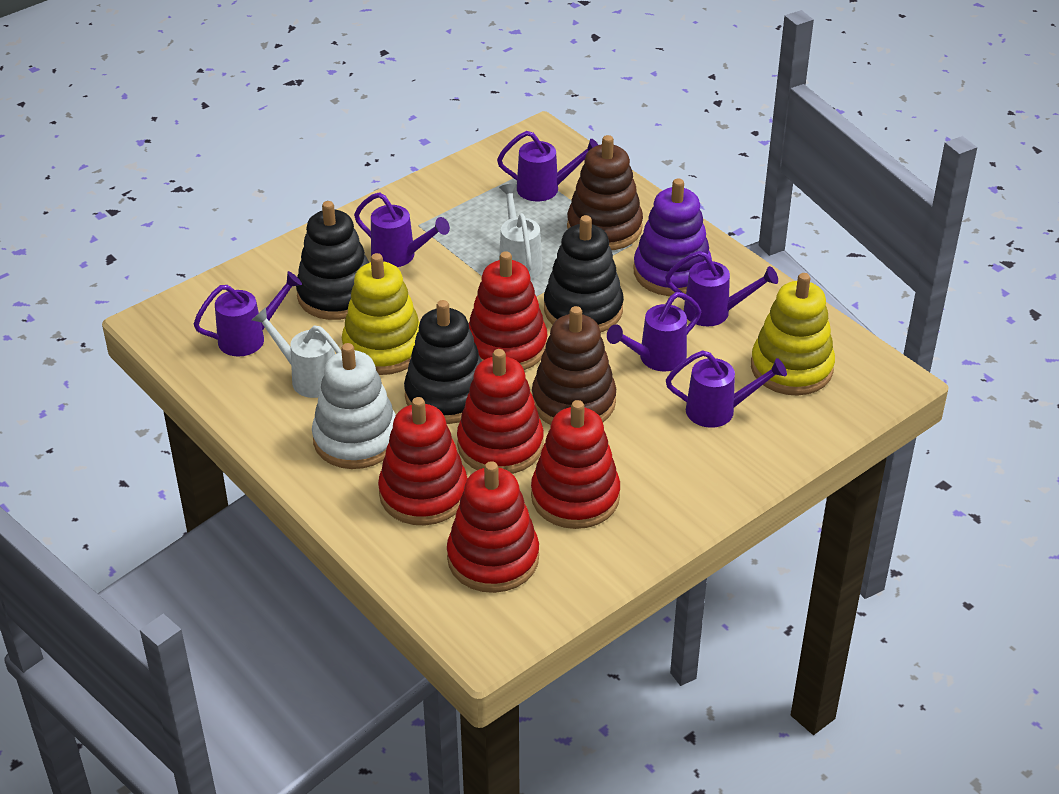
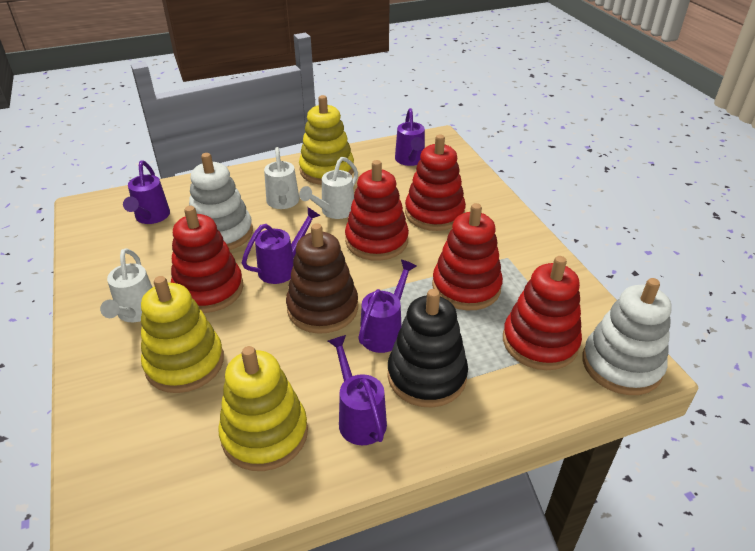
black stacking toy: [296,201,369,320] [404,300,482,424] [544,215,624,332] = 3 -> [388,289,468,407] = 1
brown stacking toy: [532,306,616,425] [567,135,643,250] = 2 -> [286,223,358,334] = 1
purple stacking toy: [634,178,712,296] = 1 -> none = 0
purple watering can: [194,271,302,356] [354,192,450,267] [497,131,598,201] [607,292,701,371] [665,251,778,326] [666,350,787,428] = 6 -> [123,160,170,224] [242,207,321,284] [328,335,387,445] [358,260,417,353] [395,108,425,166] = 5
white stacking toy: [312,343,396,469] = 1 -> [189,153,253,250] [582,278,671,395] = 2
white watering can: [252,307,341,398] [499,184,543,279] = 2 -> [100,248,153,322] [264,147,299,209] [299,157,358,219] = 3
yellow stacking toy: [342,253,420,375] [751,273,835,396] = 2 -> [141,276,224,393] [218,346,308,471] [299,95,354,185] = 3

